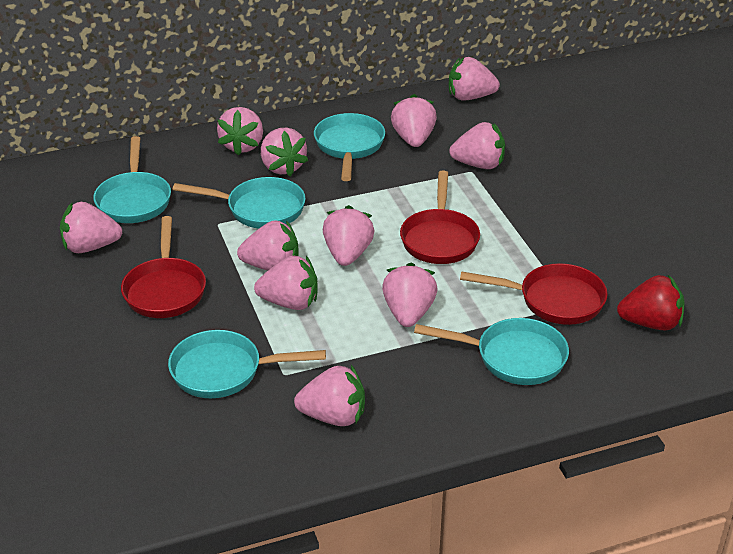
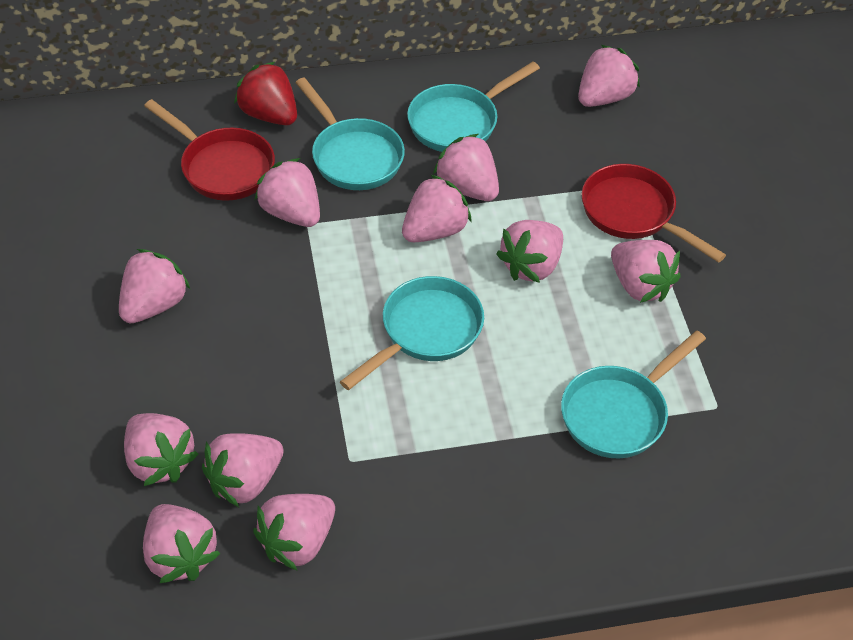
red pan: [121,216,206,318] [400,171,480,264] [460,263,608,325] = 3 -> [144,99,275,201] [582,164,726,263] = 2
turquoise pan: [93,136,171,223] [168,330,326,398] [172,177,306,229] [314,113,385,181] [414,318,569,385] = 5 -> [295,78,405,190] [340,276,484,390] [407,61,540,152] [561,331,706,458] = 4

